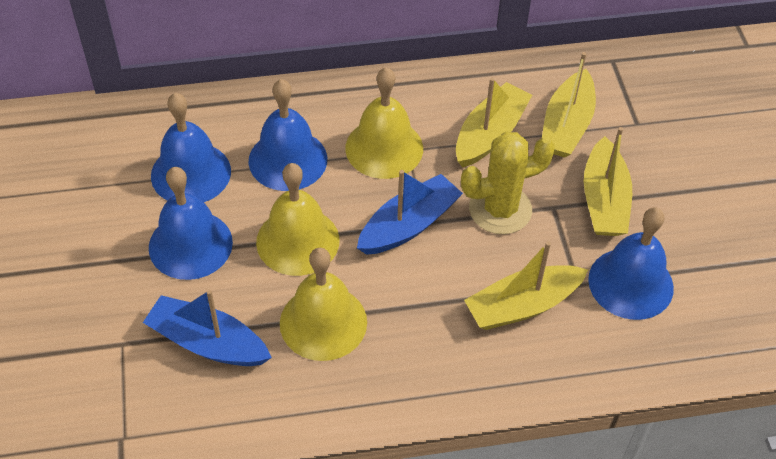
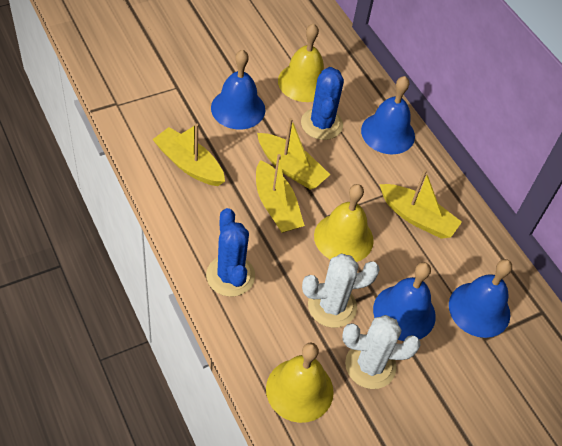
blue boat: [143,290,272,366] [357,170,463,255] = 2 -> none = 0
blue cactus: none = 0 -> [206,208,255,297] [301,67,344,140] = 2
white cactus: none = 0 -> [302,254,380,328] [342,315,420,389] = 2
yellow cactus: [461,132,555,234] = 1 -> none = 0

